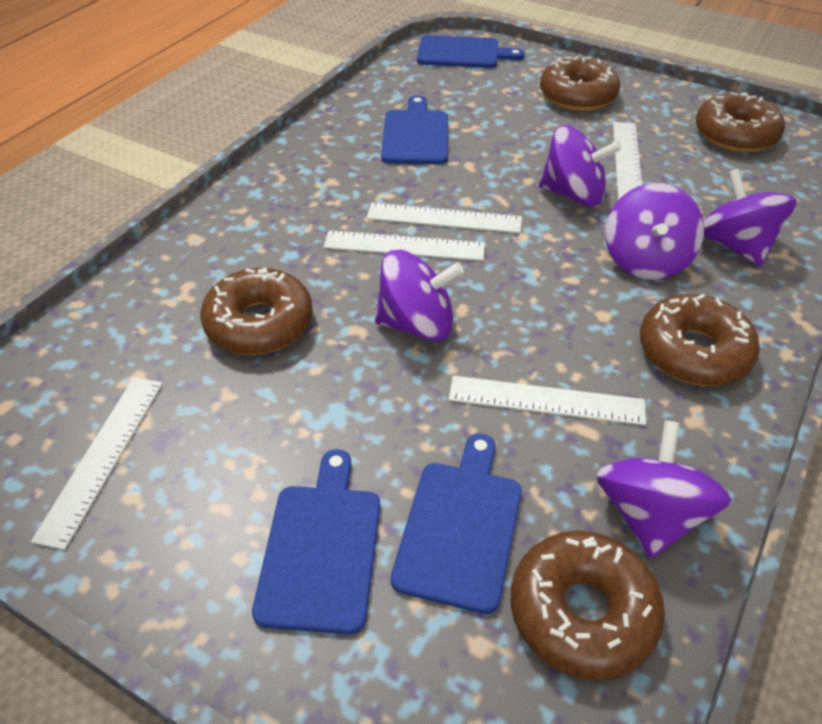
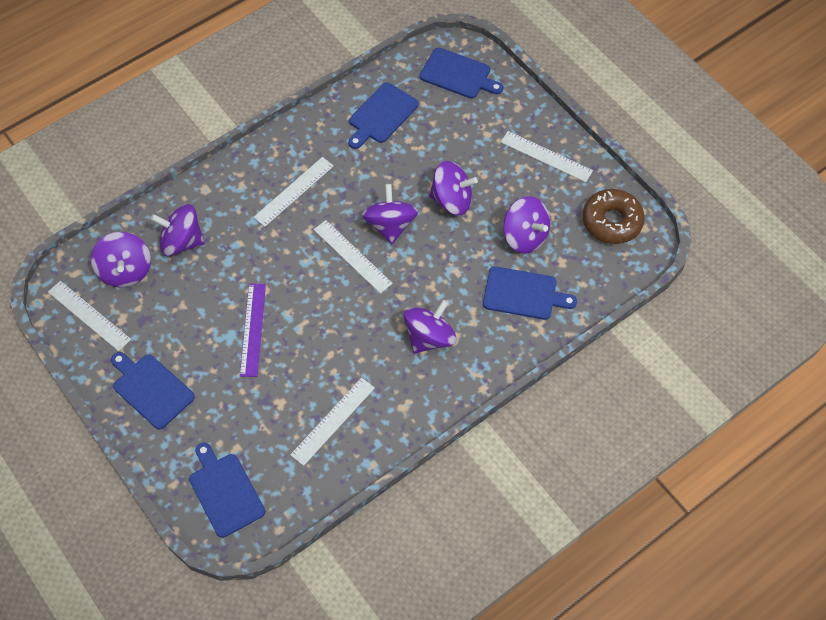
blue cutting board: [252,449,380,635] [381,95,448,164] [391,434,522,614] [417,35,525,68] = 4 -> [111,352,195,429] [189,443,265,538] [348,82,419,149] [420,48,504,99] [483,266,577,320] = 5
brown donut: [200,268,313,355] [511,531,665,680] [540,56,620,111] [640,294,760,386] [696,92,785,152] = 5 -> [583,189,645,244] = 1
purple ruler: none = 0 -> [240,284,266,377] = 1
purple spinning top: [375,250,464,341] [539,125,622,206] [596,420,732,558] [605,183,704,280] [703,168,797,266] = 5 -> [91,232,151,288] [151,204,205,256] [362,184,418,244] [404,300,456,354] [429,161,478,215] [503,196,550,254] = 6

